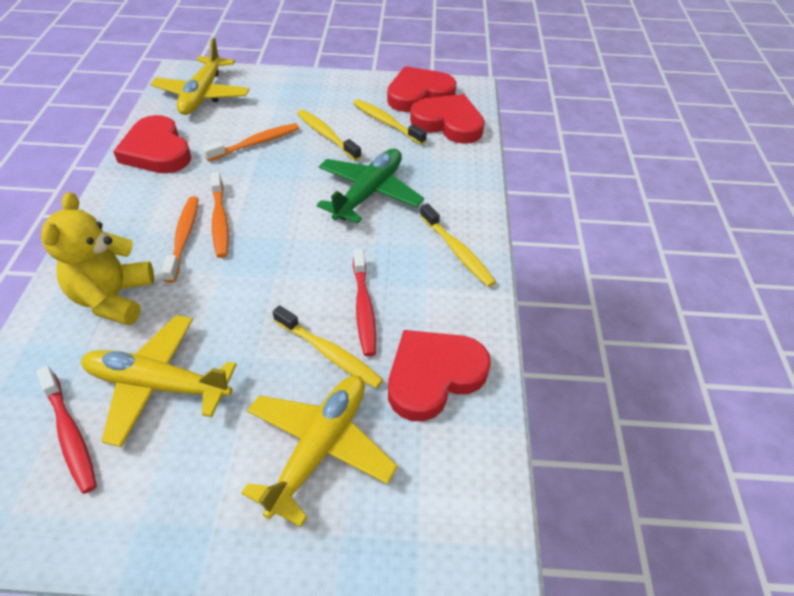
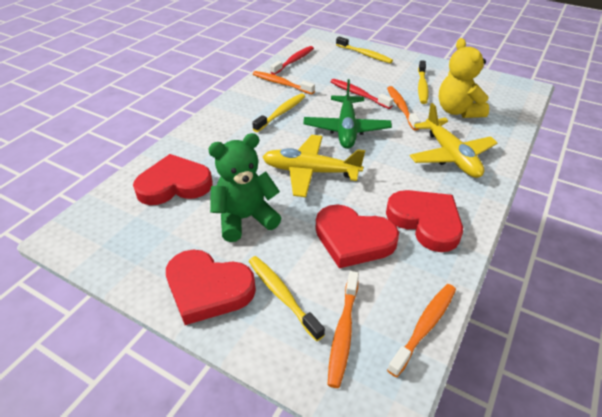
green teddy bear: none = 0 -> [208,133,281,242] = 1
orange toothbrush: [161,196,199,283] [203,123,299,162] [211,172,229,258] = 3 -> [253,71,315,95] [327,271,359,388] [387,86,421,130] [387,284,456,377] = 4
yellow plane: [81,315,237,447] [150,37,250,115] [241,375,398,527] = 3 -> [263,135,365,197] [410,103,497,178] = 2

